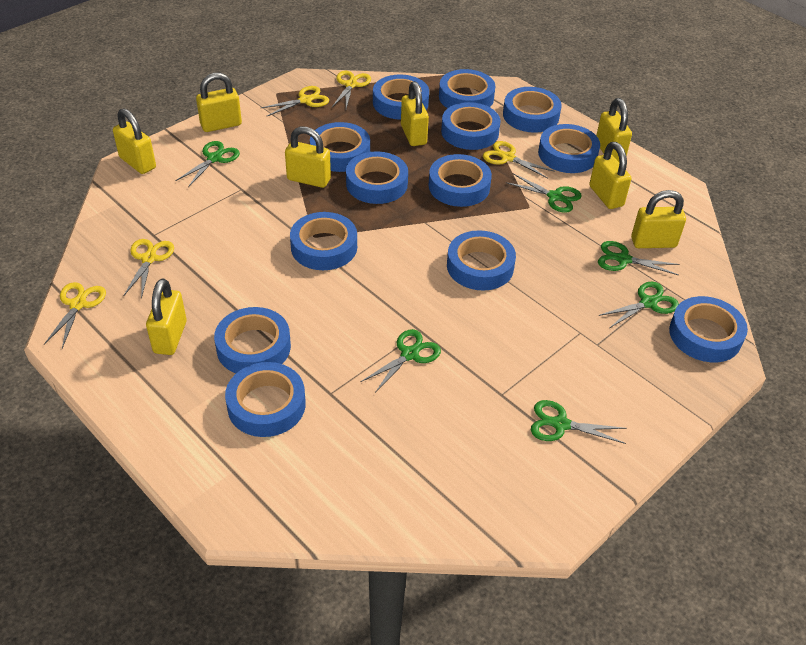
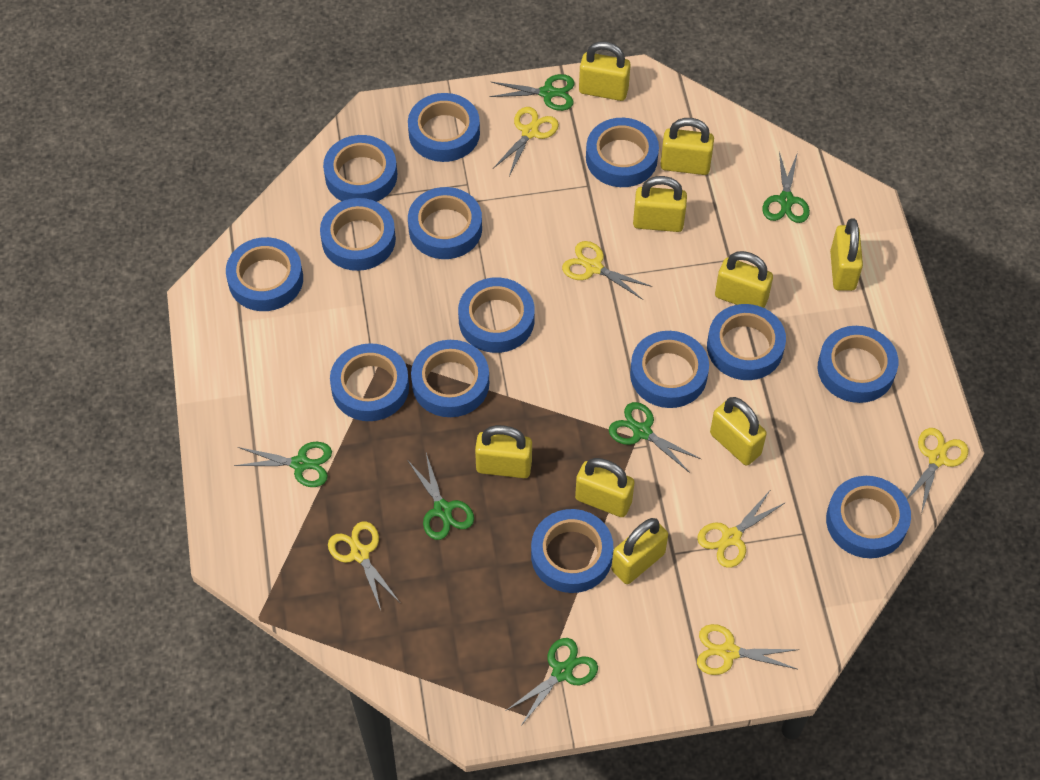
blue tape: [214,307,291,373] [225,362,306,437] [290,212,357,270] [310,122,370,172] [346,151,408,204] [373,74,429,120] [429,154,492,207] [439,69,495,108] [441,102,501,150] [447,230,516,291] [503,87,562,133] [538,124,600,173] [669,296,748,362] = 13 -> [226,237,303,311] [320,198,396,271] [323,135,397,202] [330,343,409,421] [408,93,480,162] [408,187,482,259] [411,340,489,417] [458,277,535,353] [531,509,614,593] [586,118,659,187] [630,331,709,408] [707,304,786,380] [818,326,898,403] [826,476,911,558] = 14
yellow padlock: [113,108,156,174] [146,279,187,355] [196,73,242,132] [285,126,331,188] [401,81,429,146] [589,142,631,209] [596,98,632,162] [631,190,686,248] = 8 -> [475,425,532,478] [575,458,635,517] [579,41,631,101] [612,518,668,584] [633,176,687,232] [660,118,714,175] [710,397,767,466] [715,251,773,308] [830,219,863,291] = 9
yellow scissors: [44,282,106,348] [123,239,174,299] [261,86,329,116] [332,71,371,108] [483,141,555,179] = 5 -> [328,521,399,610] [494,107,559,176] [562,241,652,300] [697,491,786,568] [697,624,799,675] [906,428,968,514] = 6

